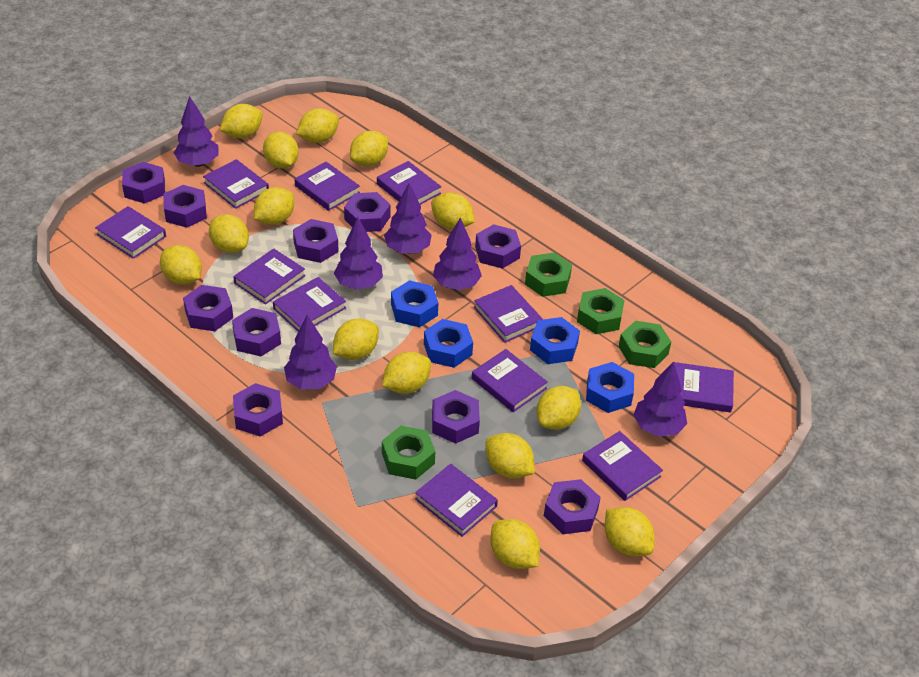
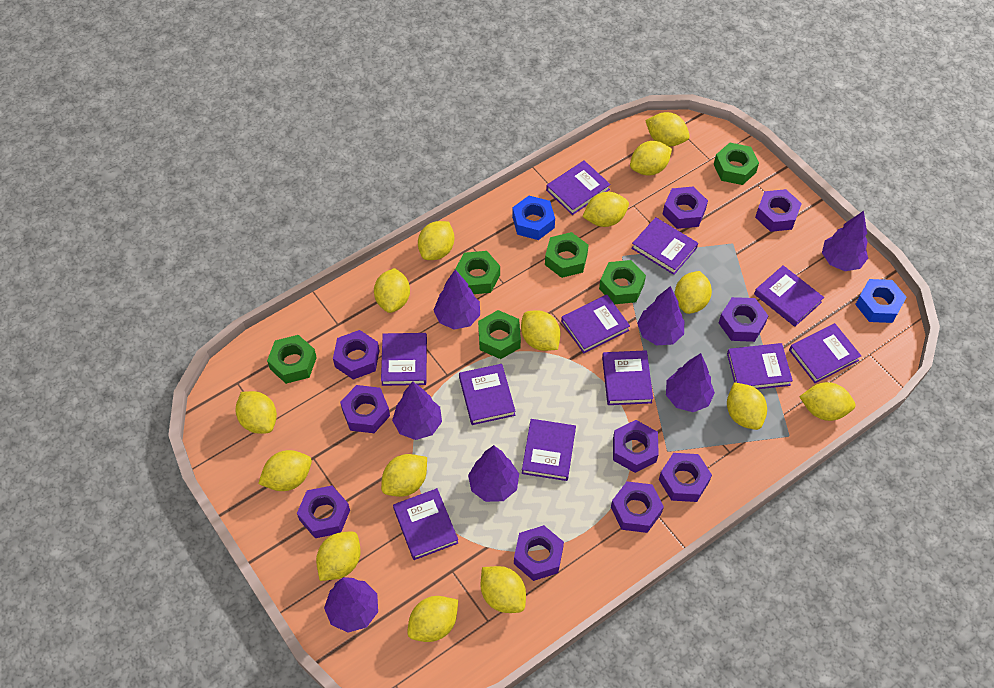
blue nut: [391,280,438,327] [424,319,473,368] [530,317,580,364] [586,362,634,413] = 4 -> [512,196,555,240] [855,279,907,323] = 2
green nut: [382,426,435,480] [525,252,572,297] [577,288,625,334] [619,321,671,368] = 4 -> [267,335,317,384] [455,251,500,294] [478,310,521,359] [545,232,589,278] [599,260,646,304] [714,143,759,185] = 6
purple tree: [174,96,219,167] [284,315,337,389] [334,217,383,290] [384,183,432,254] [433,217,482,290] [633,361,687,437] = 6 -> [324,577,378,632] [392,381,442,440] [433,269,480,330] [468,445,519,502] [637,286,684,346] [666,353,715,412] [822,211,868,271] = 7
yellow lemon: [160,245,202,285] [209,214,249,253] [220,104,263,139] [254,187,294,225] [263,131,299,168] [296,108,339,143] [333,318,379,360] [350,131,388,166] [382,352,431,394] [431,192,475,229] [485,433,535,479] [490,519,540,569] [536,386,581,430] [605,507,655,556] = 14 -> [235,391,277,434] [258,450,312,491] [316,531,361,581] [374,268,410,313] [381,454,427,497] [407,596,458,642] [418,221,454,260] [481,566,526,613] [521,310,560,351] [582,192,629,227] [630,141,672,176] [645,112,690,147] [675,271,712,314] [727,383,767,430] [799,382,856,421] = 15

